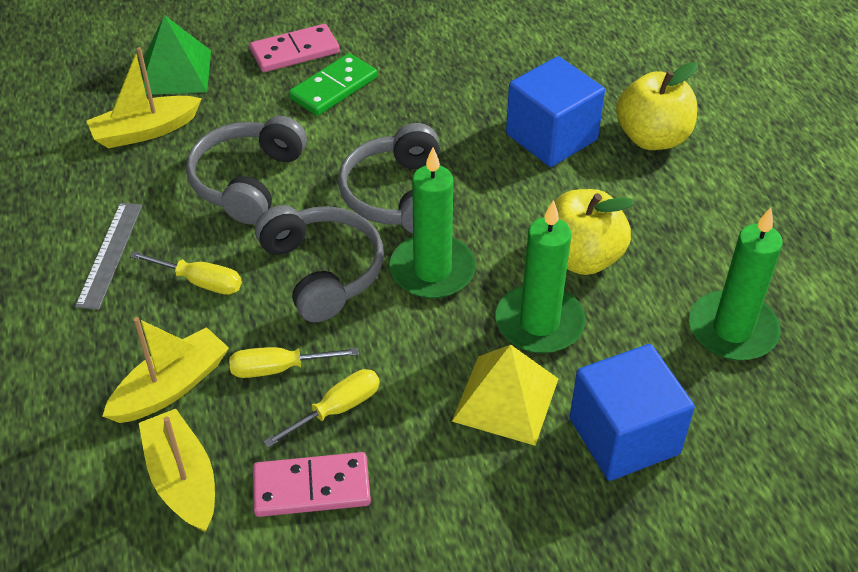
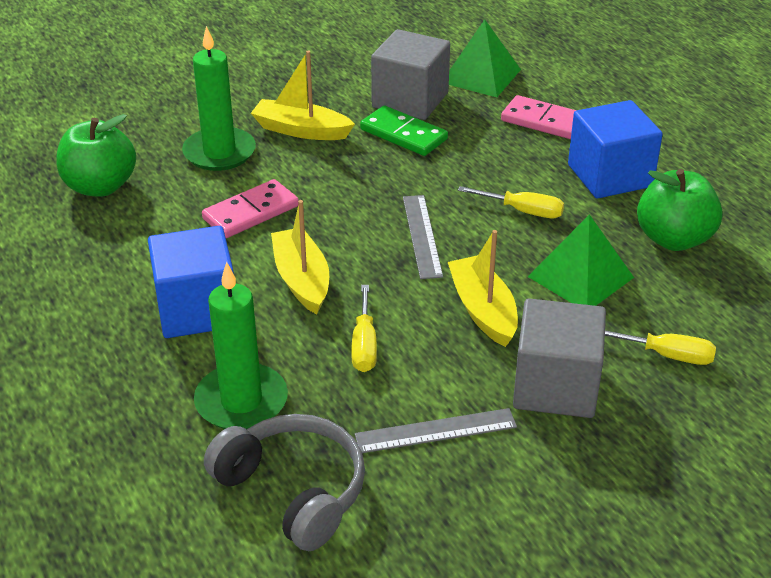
green apple: none = 0 -> [56,114,136,197] [637,169,723,251] = 2
green candle: [389,147,476,299] [496,200,585,353] [689,207,783,361] = 3 -> [182,26,256,171] [194,262,288,429] = 2
green pyramid: [142,15,211,95] = 1 -> [449,19,521,97] [528,214,634,306] = 2
grey cube: none = 0 -> [371,29,450,120] [513,298,606,418] = 2
grey headphones: [186,116,307,224] [255,205,384,322] [338,123,439,233] = 3 -> [204,414,365,551] = 1
grey ruler: [75,203,142,310] = 1 -> [355,408,517,453] [403,195,443,279] = 2
yellow apple: [554,189,634,275] [616,62,698,150] = 2 -> none = 0
yellow pyramid: [452,344,558,446] = 1 -> none = 0

